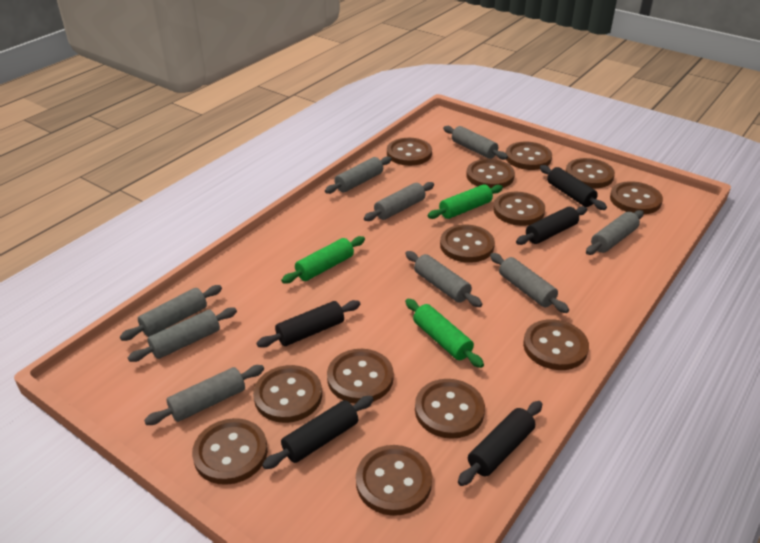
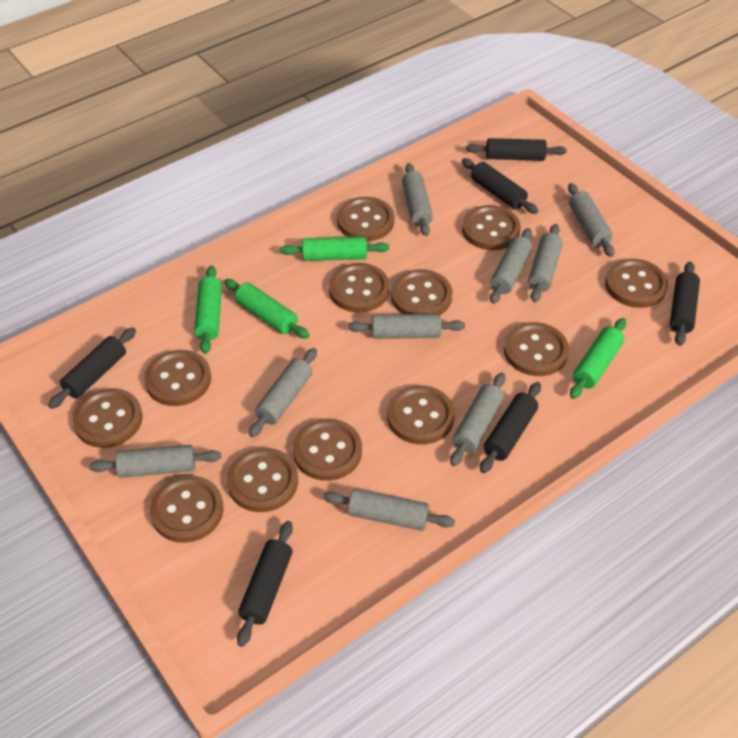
black rolling pin: [257,300,360,348] [262,396,374,469] [458,401,542,486] [516,206,587,245] [540,165,607,210] = 5 -> [48,327,136,409] [237,521,293,647] [462,158,538,214] [466,138,567,161] [480,382,541,473] [670,262,700,346] = 6
brown button: [192,418,268,485] [253,365,322,423] [327,349,394,404] [356,445,432,516] [387,138,432,166] [415,379,485,439] [440,225,495,263] [466,159,515,189] [493,192,545,226] [506,141,552,170] [523,319,589,370] [566,158,615,188] [610,181,663,214] = 13 -> [72,388,143,448] [144,350,211,406] [150,476,224,543] [227,448,298,512] [293,419,362,481] [329,263,390,312] [337,197,394,241] [387,385,455,445] [391,269,453,315] [462,205,520,250] [504,322,569,376] [605,259,668,308] = 12
green rolling pin: [281,236,365,284] [405,299,484,368] [428,184,503,219] = 3 -> [194,266,222,354] [224,279,310,339] [280,237,389,261] [570,318,626,399] = 4

